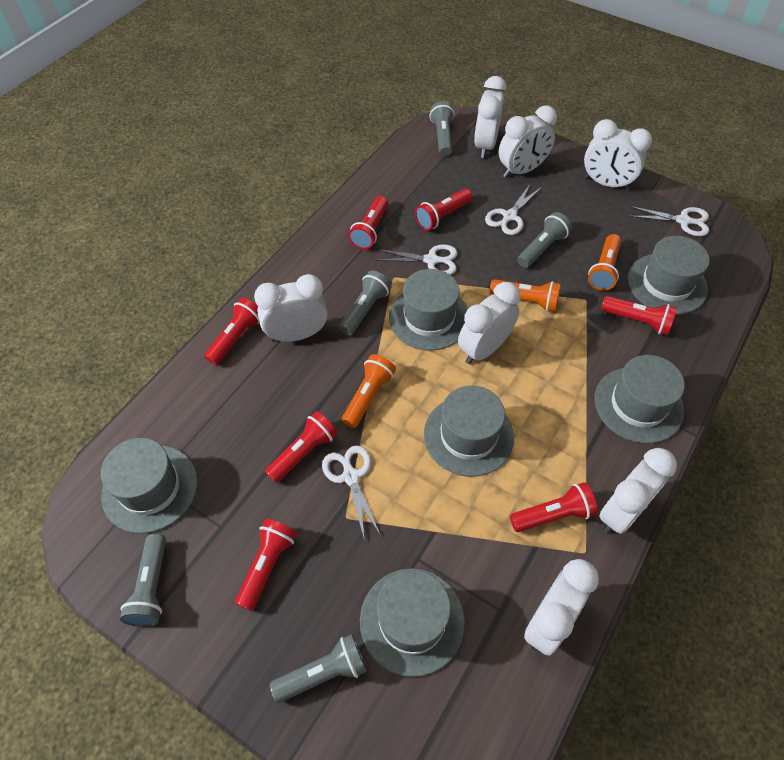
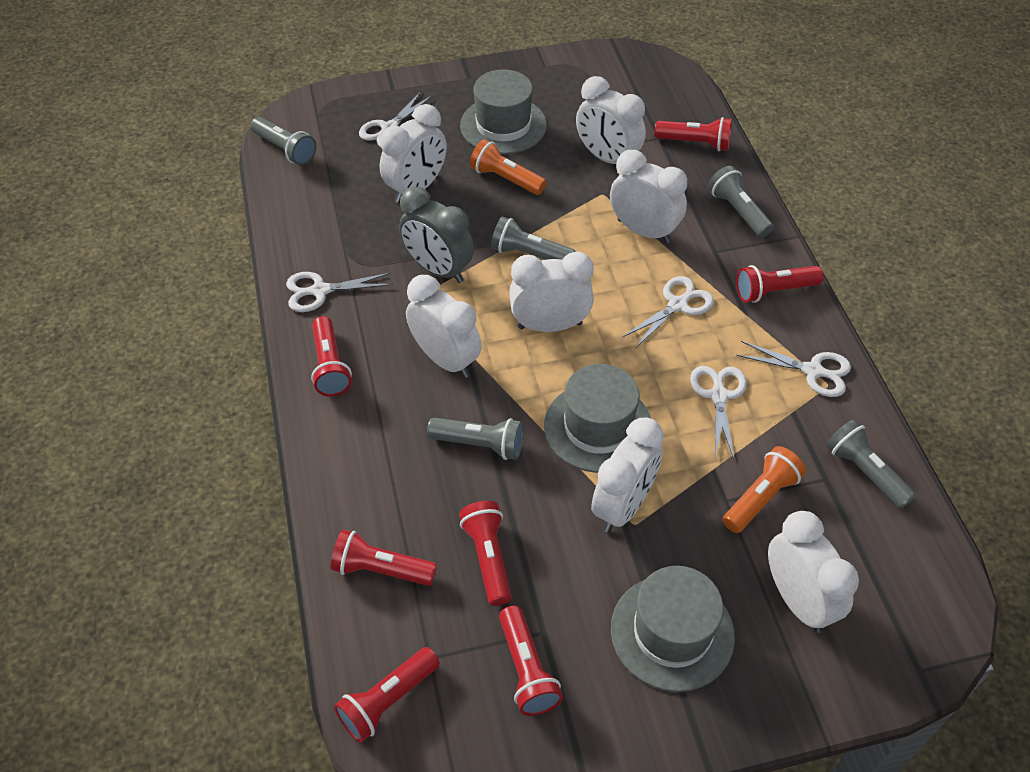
grey clock: none = 0 -> [399,187,474,283] = 1
grey hat: [101,438,198,533] [360,568,465,677] [389,269,468,351] [424,385,514,477] [595,355,685,443] [628,236,709,315] = 6 -> [460,69,547,154] [544,364,651,473] [611,566,735,692] = 3
orange flashlight: [342,354,396,428] [489,279,561,311] [588,234,621,291] = 3 -> [470,139,546,195] [723,446,806,533] = 2
white scissors: [322,445,381,541] [375,244,458,275] [485,183,542,235] [629,206,709,236] = 4 -> [286,272,393,312] [359,91,433,147] [622,276,714,348] [690,366,747,461] [736,341,851,397] = 5

